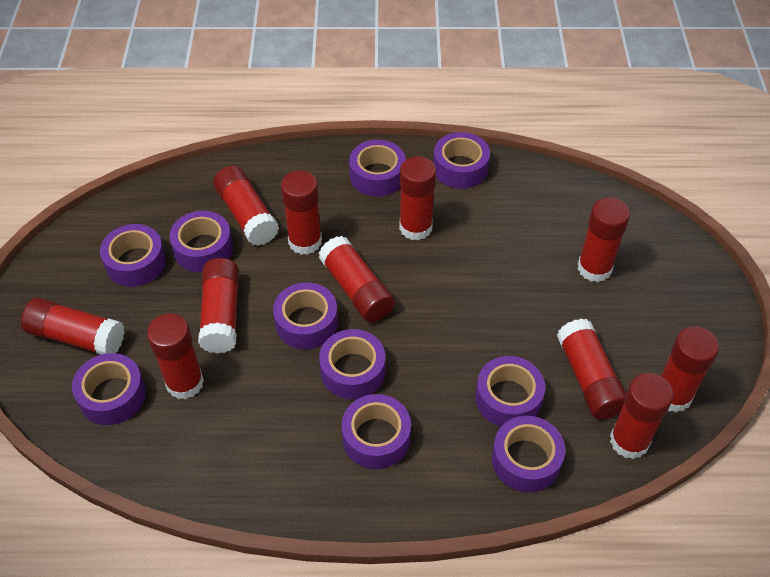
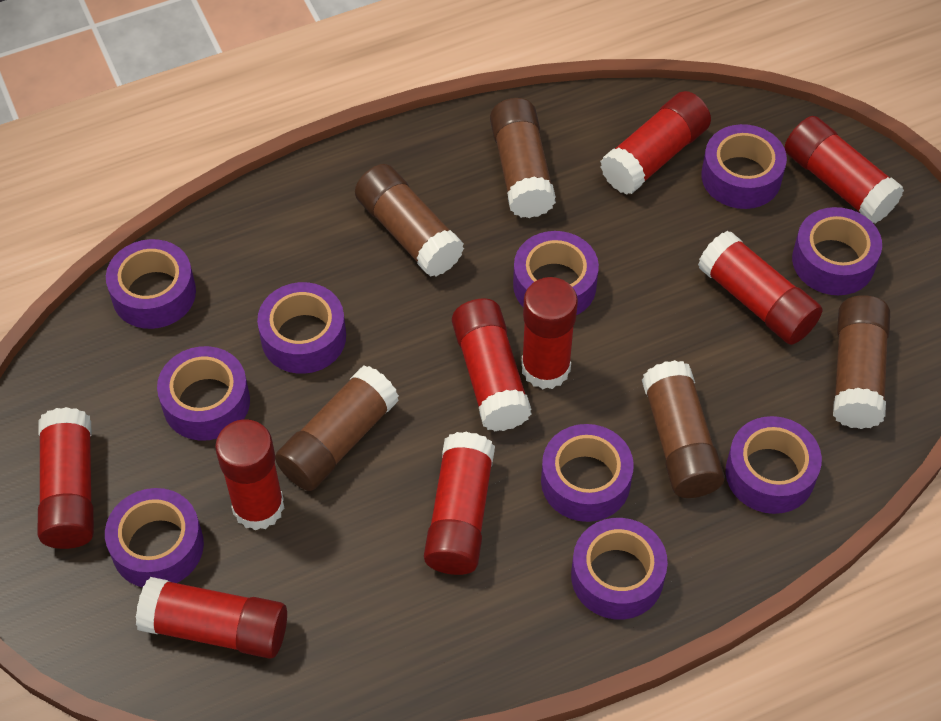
brown glue stick: none = 0 -> [275,365,399,491] [355,164,464,277] [490,98,556,218] [642,360,725,498] [833,295,890,429] = 5
red glue stick: [21,298,125,355] [147,313,204,399] [198,258,239,354] [213,166,279,246] [281,170,322,255] [319,236,395,322] [399,156,436,241] [557,318,626,419] [578,197,630,282] [610,373,673,459] [661,326,719,413] = 11 -> [38,407,94,549] [136,577,287,659] [215,419,284,531] [424,432,495,575] [452,298,532,431] [521,277,578,389] [600,91,711,195] [698,231,822,345] [785,116,904,223] = 9

